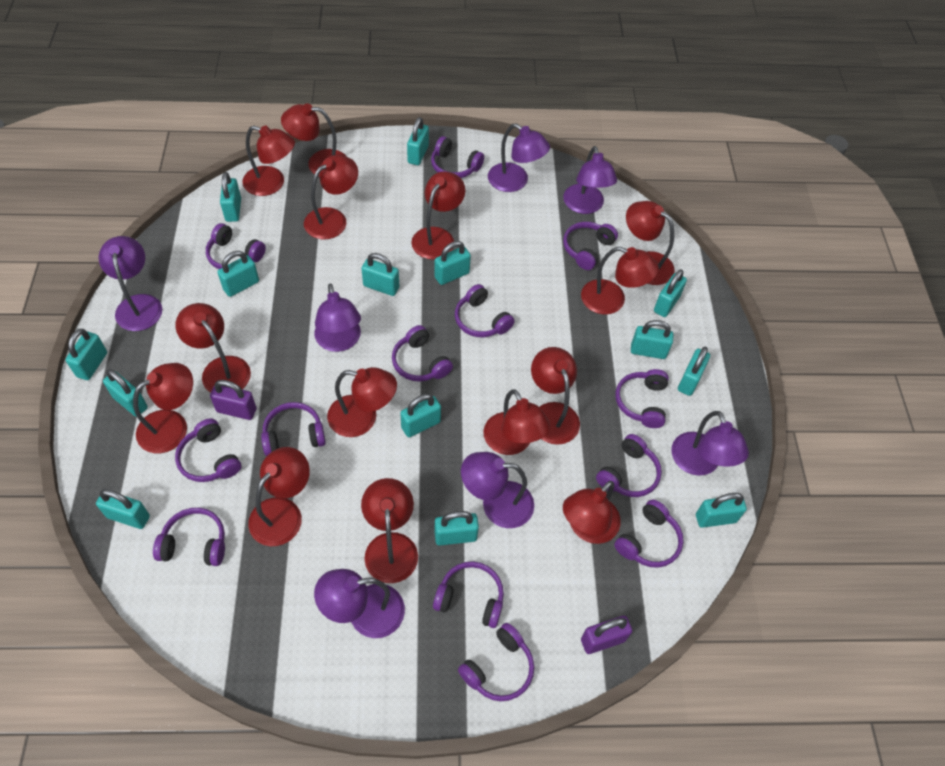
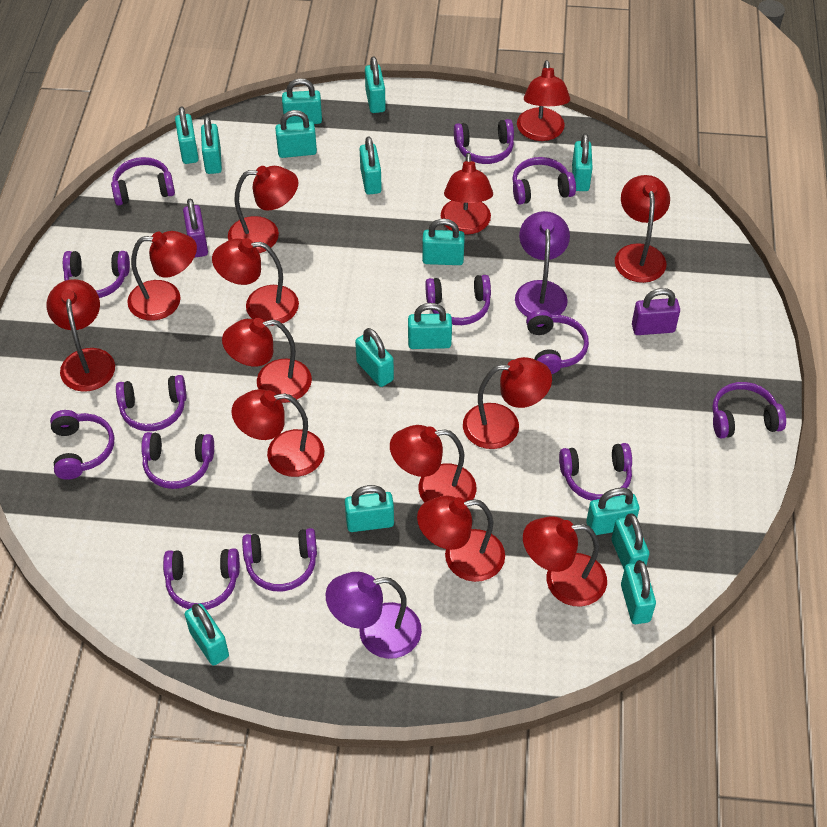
purple lamp: [99,236,162,331] [314,283,361,352] [314,569,405,638] [461,452,534,528] [488,124,550,192] [563,146,617,214] [672,411,749,476] = 7 -> [325,572,422,659] [515,211,570,317] = 2
red lamp: [133,363,193,453] [176,303,251,393] [242,126,295,196] [248,447,310,546] [281,103,347,177] [304,155,358,240] [327,367,397,437] [361,478,418,583] [411,172,465,260] [484,389,550,455] [531,347,580,445] [563,481,621,544] [581,247,659,315] [626,201,675,285] = 14 -> [47,279,115,392] [127,231,197,321] [212,238,299,326] [222,318,312,403] [228,166,298,253] [231,389,324,477] [390,425,476,503] [417,496,505,582] [441,153,493,235] [463,357,552,449] [517,60,570,141] [523,516,607,607] [615,175,670,283] = 13
turquoise padlock: [65,329,107,380] [96,489,150,529] [103,369,148,417] [217,251,259,297] [220,172,241,222] [361,253,399,296] [400,394,441,437] [407,117,429,165] [434,241,471,285] [434,511,479,546] [631,320,674,359] [654,269,687,317] [678,347,710,396] [696,493,747,528] = 14 -> [175,106,199,164] [184,604,229,665] [201,116,222,174] [275,110,317,158] [282,78,322,124] [345,485,394,532] [355,328,394,387] [360,136,382,195] [365,56,386,113] [408,303,452,349] [422,219,465,265] [572,133,593,191] [586,488,639,535] [611,513,649,569] [621,560,656,624] = 15

